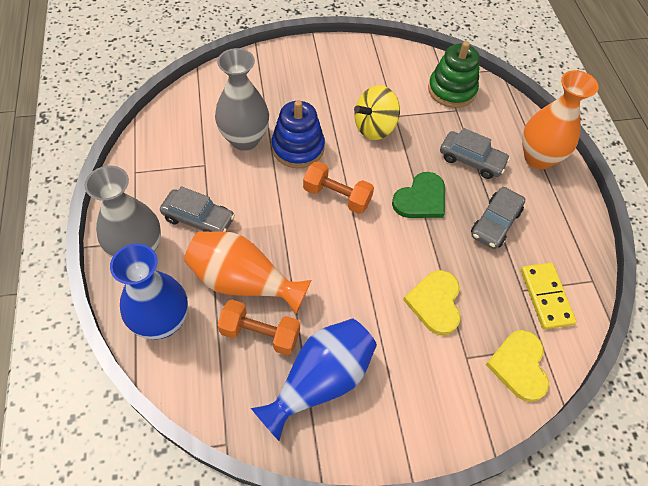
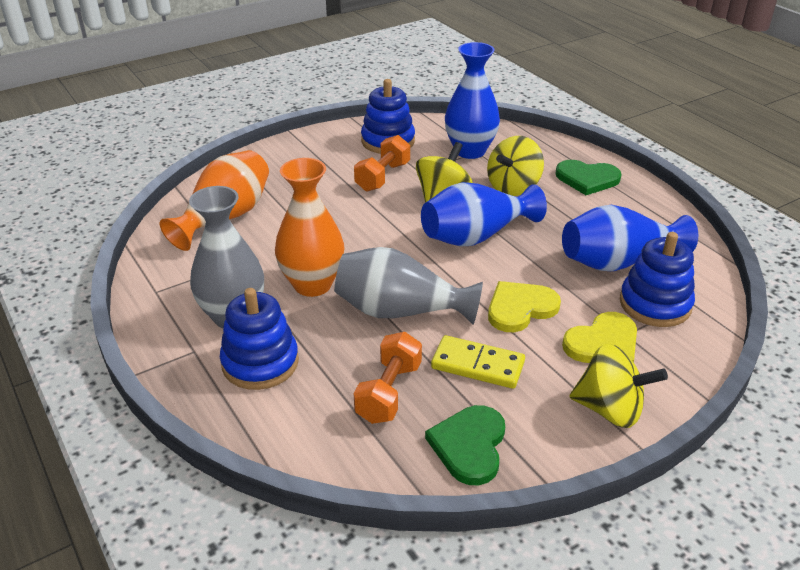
blue stacking toy: [272,100,325,168] = 1 -> [220,288,299,390] [361,79,415,154] [620,232,695,327] = 3
blue vase: [110,244,188,340] [251,319,377,441] = 2 -> [421,182,547,246] [445,42,500,159] [562,205,698,271] = 3
green heart: [392,172,445,218] = 1 -> [425,405,505,485] [555,160,622,195] = 2
green stacking toy: [428,41,480,108] = 1 -> none = 0
grey car: [160,186,235,232] [440,128,510,179] [471,187,525,249] = 3 -> none = 0
yellow spinning top: [354,85,400,140] = 1 -> [416,142,473,203] [487,136,544,196] [569,344,668,428] = 3

